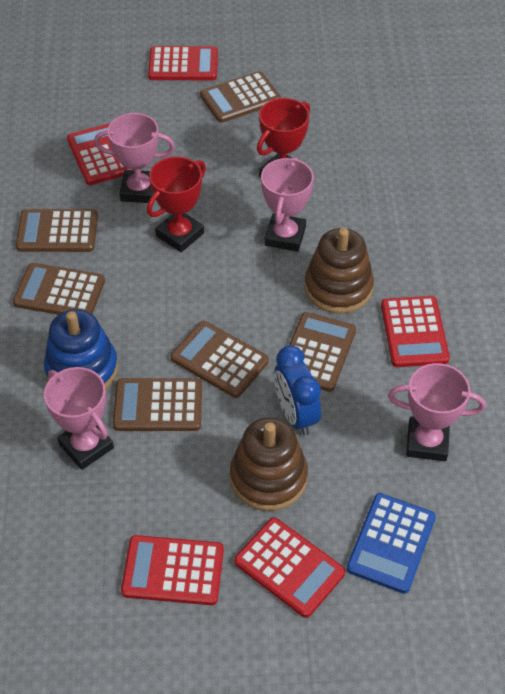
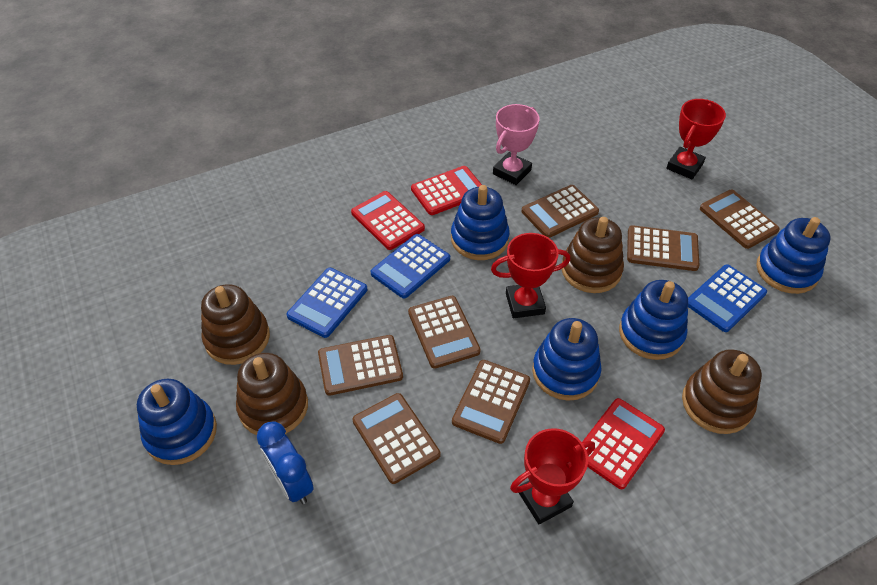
blue calculator: [347,493,436,594] = 1 -> [286,268,367,338] [371,234,450,298] [688,264,767,332] = 3
blue stacking toy: [44,309,118,390] = 1 -> [137,379,217,465] [451,185,510,260] [532,318,602,401] [619,280,688,360] [756,217,831,294] = 5
brown calculator: [13,263,105,315] [16,209,98,252] [113,378,202,431] [171,321,269,398] [200,71,281,123] [289,312,356,392] = 6 -> [318,335,403,396] [352,393,440,484] [408,296,481,369] [452,360,530,444] [522,185,599,238] [627,225,700,271] [700,190,780,249] = 7
brown stacking toy: [230,417,308,511] [304,228,374,314] = 2 -> [201,284,270,365] [236,353,308,435] [562,217,624,293] [682,349,762,434] = 4
pink trophy: [44,367,114,470] [94,113,175,203] [261,157,314,252] [388,363,486,461] = 4 -> [493,104,540,185] = 1
red calculator: [67,123,134,185] [121,535,224,605] [148,46,218,80] [234,517,345,618] [381,296,450,367] = 5 -> [351,191,425,250] [411,166,482,215] [582,398,665,489] = 3
red trophy: [147,156,206,252] [257,98,310,177] = 2 -> [491,233,570,318] [510,428,595,524] [666,99,726,179] = 3

